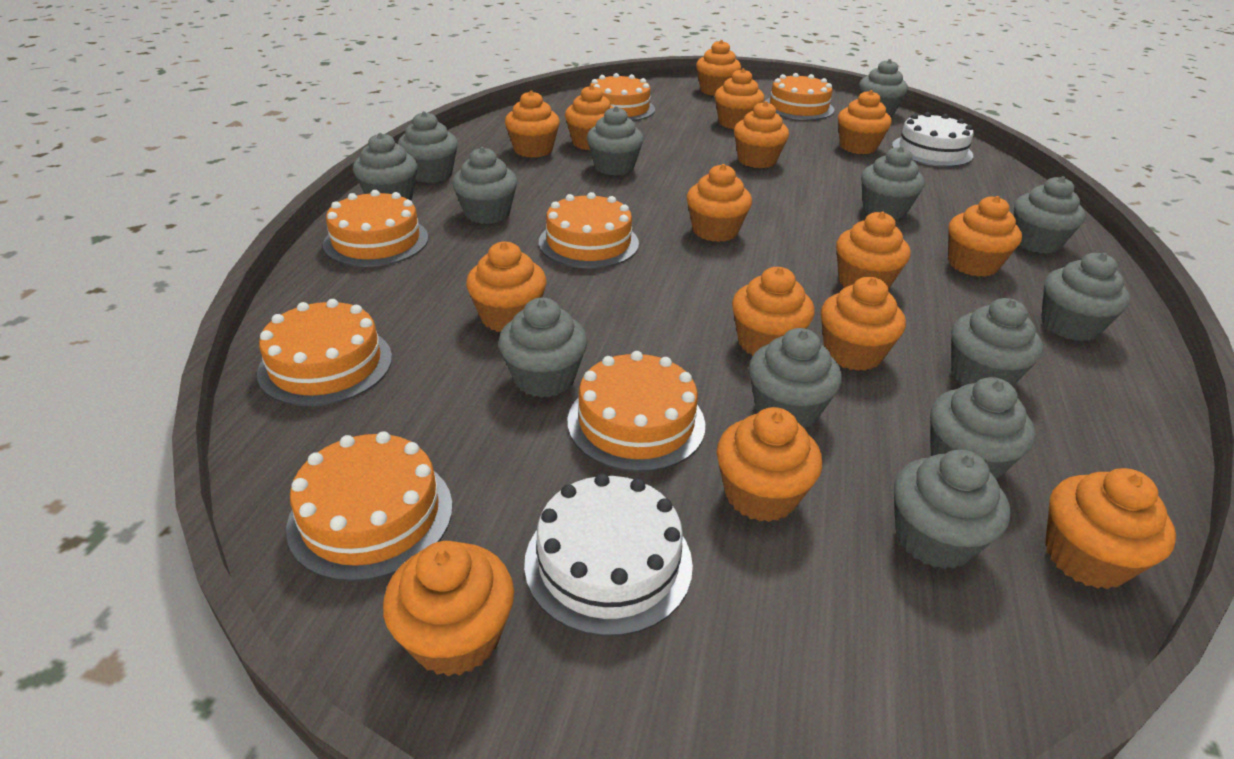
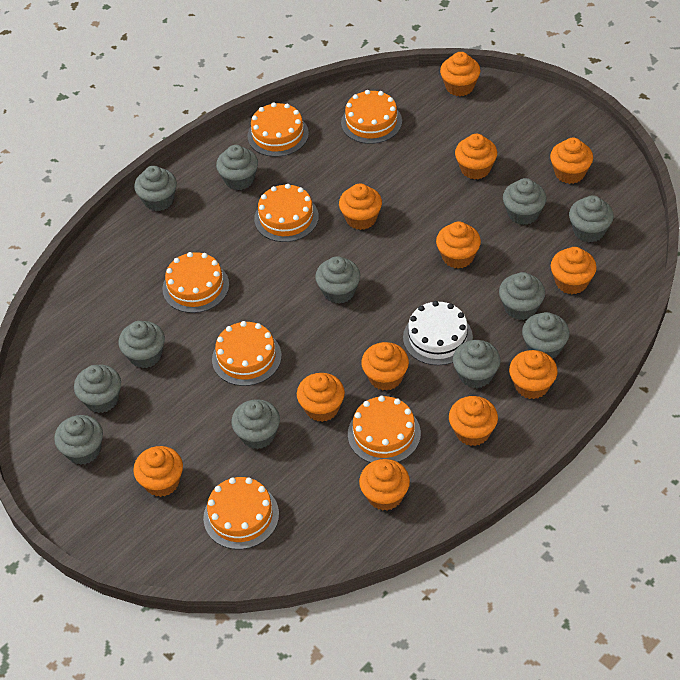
grey cupcake: [353,133,418,200] [398,111,458,183] [452,147,517,224] [498,298,587,398] [587,106,643,176] [749,328,842,429] [859,59,908,117] [861,146,925,220] [894,450,1010,569] [930,377,1035,480] [951,298,1043,386] [1014,176,1086,254] [1041,253,1130,341] = 13 -> [54,415,103,465] [74,365,121,413] [119,321,165,368] [134,166,177,211] [216,145,258,190] [231,399,280,449] [315,256,360,304] [453,340,501,388] [499,272,545,320] [503,178,547,225] [522,312,570,359] [569,195,614,243] = 12
orange cupcake: [383,541,514,677] [466,242,546,332] [505,90,560,158] [565,85,614,150] [687,164,752,242] [696,40,741,96] [715,68,765,129] [716,407,822,522] [732,267,815,356] [734,101,789,168] [821,277,906,371] [836,212,911,290] [838,90,892,154] [948,196,1022,277] [1045,468,1176,589] = 15 -> [133,446,183,497] [297,373,345,422] [339,184,382,230] [359,459,410,511] [361,342,409,391] [436,221,481,269] [440,52,480,96] [449,396,498,446] [455,134,497,180] [509,350,558,399] [550,138,593,184] [551,247,597,294] = 12
white cake: [524,473,693,636] [892,112,974,167] = 2 -> [403,301,473,365] = 1

